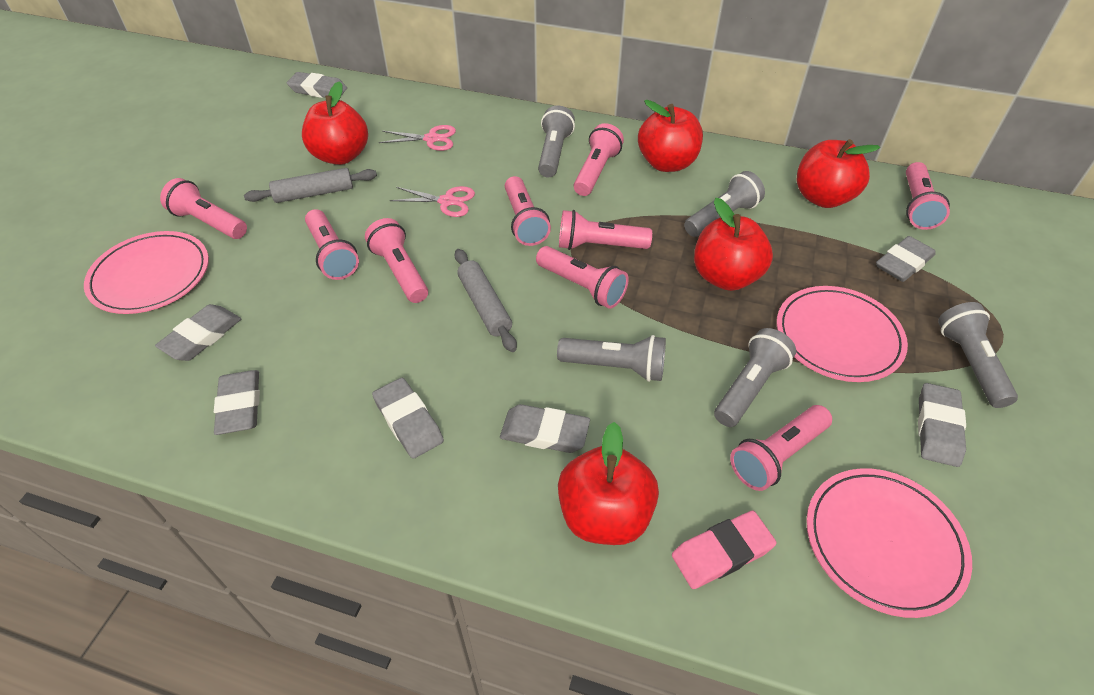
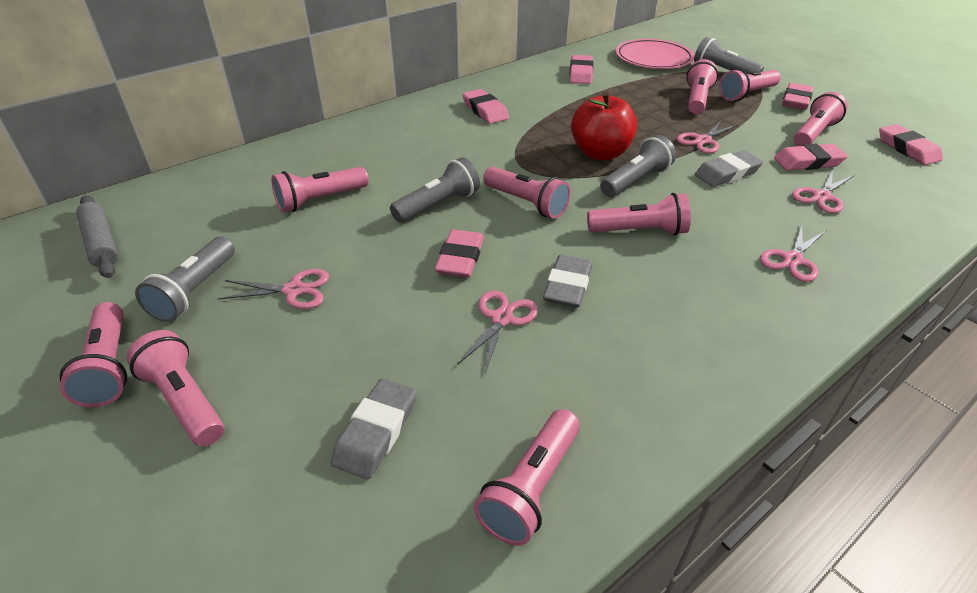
grey eraser: [155,304,241,361] [214,370,260,435] [287,72,347,98] [372,378,444,459] [500,404,590,453] [876,236,935,282] [918,383,966,467] = 7 -> [331,378,417,480] [543,255,593,308] [695,150,763,187] = 3
grey flashlight: [538,106,575,177] [557,335,666,382] [684,171,765,237] [714,328,796,427] [938,302,1018,408] = 5 -> [135,237,235,322] [390,157,480,223] [600,135,676,197] [694,37,764,74] = 4
grey rolling pin: [244,168,377,203] [454,249,517,352] = 2 -> [76,195,118,278] = 1
pink eraser: [672,510,777,589] = 1 -> [435,229,484,277] [462,89,509,124] [569,55,594,84] [774,144,848,171] [782,83,813,110] [879,124,943,165] = 6
pink plate: [84,231,209,314] [777,286,908,382] [806,468,972,618] = 3 -> [616,39,695,69] = 1
pink scissors: [379,125,456,151] [390,186,475,217] = 2 -> [218,269,329,309] [457,291,538,373] [677,121,738,153] [760,224,826,282] [792,170,854,213] = 5
red apple: [302,81,368,165] [558,422,659,545] [638,100,703,172] [694,198,773,291] [797,139,880,208] = 5 -> [571,92,637,160] = 1

